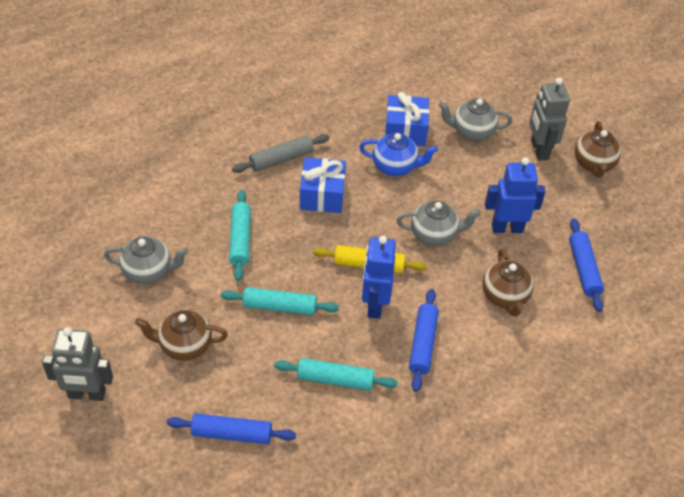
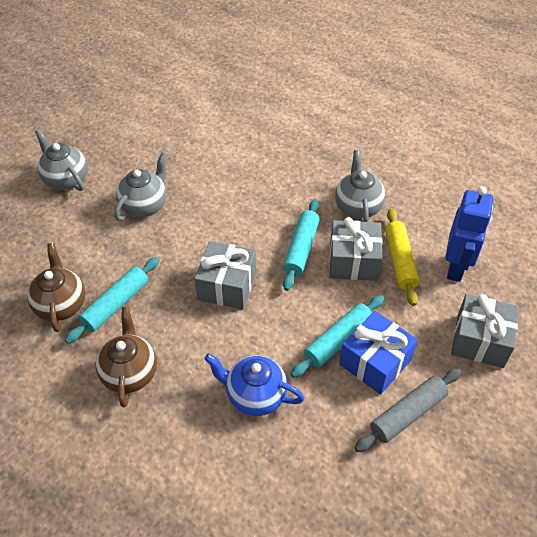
blue gift: [300,157,346,213] [385,92,429,146] = 2 -> [339,311,418,394] = 1
blue robot: [362,236,396,319] [485,157,546,233] = 2 -> [445,186,493,282] = 1
blue rolling pin: [167,414,296,444] [409,289,439,392] [569,218,604,312] = 3 -> none = 0
brown teapot: [135,309,228,361] [482,248,534,317] [575,121,621,178] = 3 -> [27,243,85,332] [96,307,157,407] = 2
grey gift: none = 0 -> [194,241,256,309] [329,217,383,281] [451,294,519,368] = 3
grey robot: [42,327,113,401] [529,78,570,161] = 2 -> none = 0

